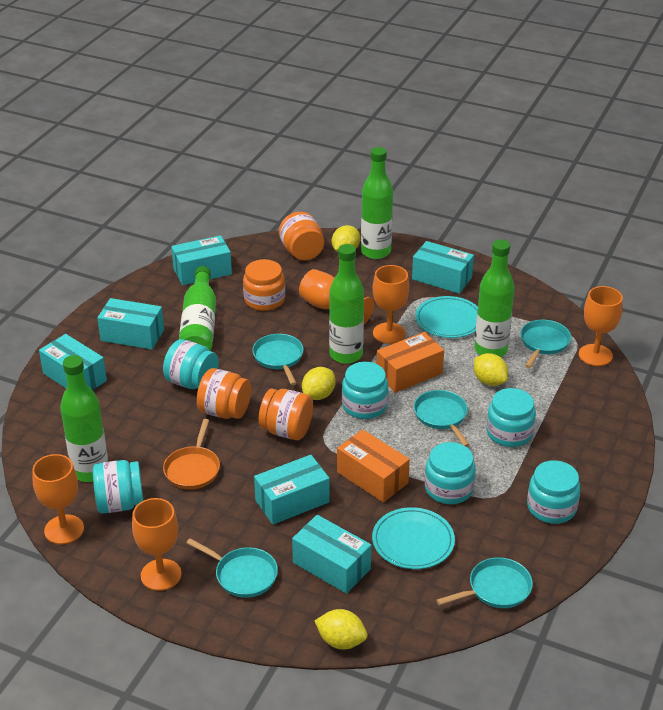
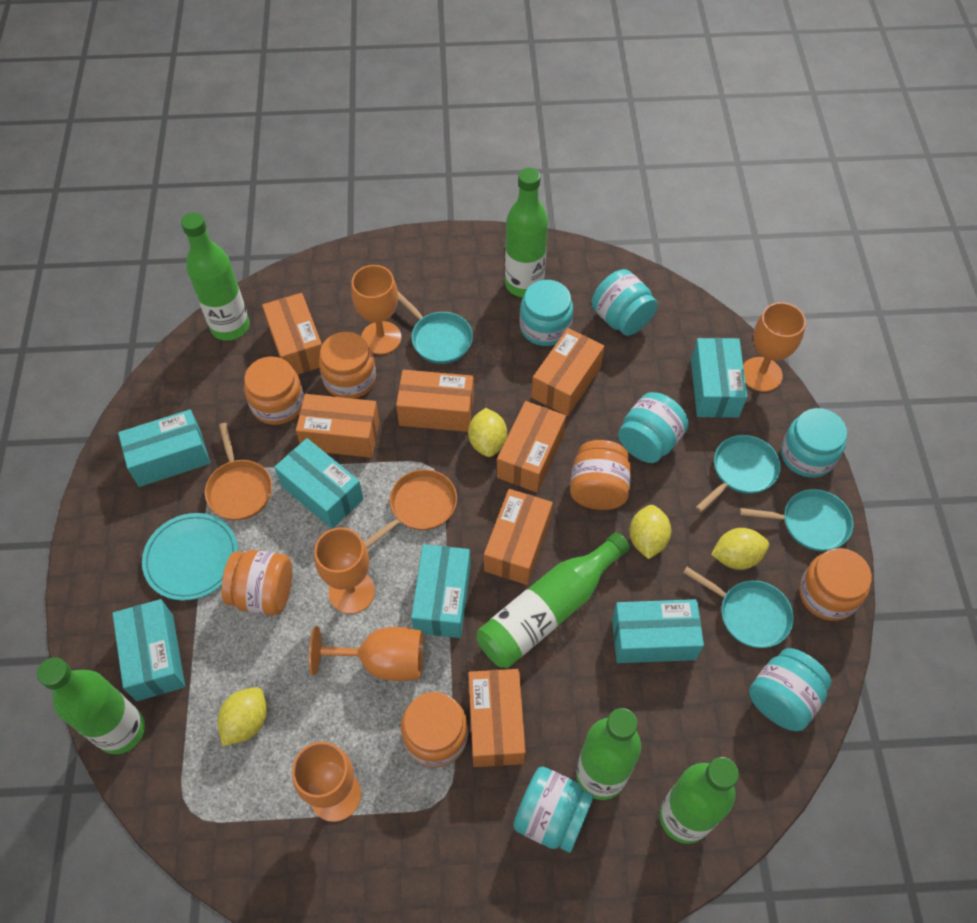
green bottle: [60,355,108,482] [179,266,216,351] [329,244,364,364] [361,147,393,259] [475,239,515,357] = 5 -> [37,657,145,754] [181,212,250,341] [477,532,630,668] [505,168,548,297] [576,708,641,800] [660,757,739,844] = 6
orange box: [337,429,410,503] [377,332,444,393] = 2 -> [262,293,322,375] [296,394,380,458] [396,370,474,432] [468,669,526,767] [484,489,553,585] [497,401,566,493] [532,328,605,416] = 7
orange jar: [197,368,251,419] [243,259,285,311] [259,389,313,440] [279,212,324,260] = 4 -> [221,550,292,616] [244,356,304,425] [319,332,376,399] [401,692,468,768] [570,440,631,510] [799,548,872,621] = 6
orange pan: [163,419,220,489] = 1 -> [205,423,272,520] [364,469,457,549] = 2
turquoise pan: [186,538,278,598] [252,334,304,385] [414,390,470,447] [436,557,533,608] [520,320,571,368] = 5 -> [398,291,473,364] [683,567,794,648] [696,435,781,512] [740,489,853,551] = 4
turquoise plate: [372,507,455,569] [415,296,478,338] = 2 -> [142,513,238,601] = 1

